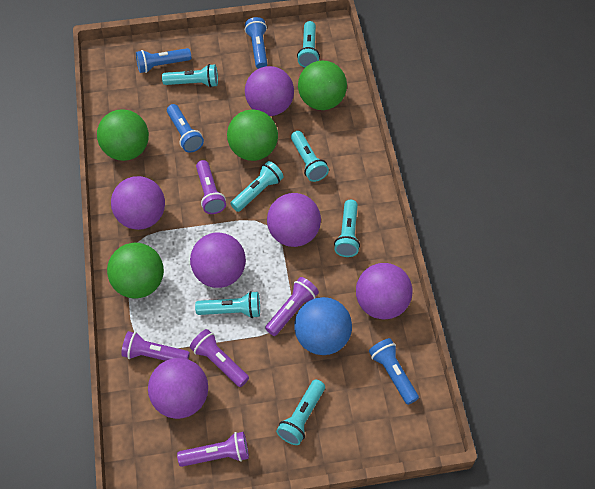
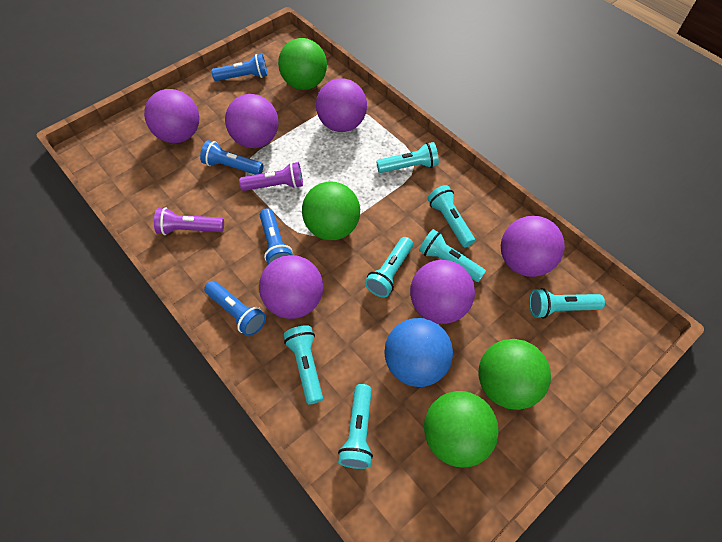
purple flashlight: [121,331,190,361] [177,432,249,467] [190,329,249,387] [196,160,226,214] [265,277,319,336] = 5 -> [154,207,224,235] [239,162,303,191] = 2

